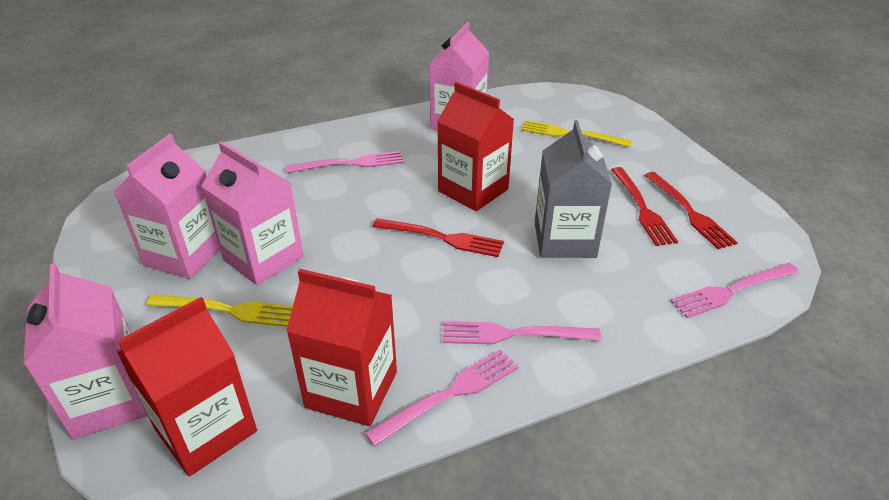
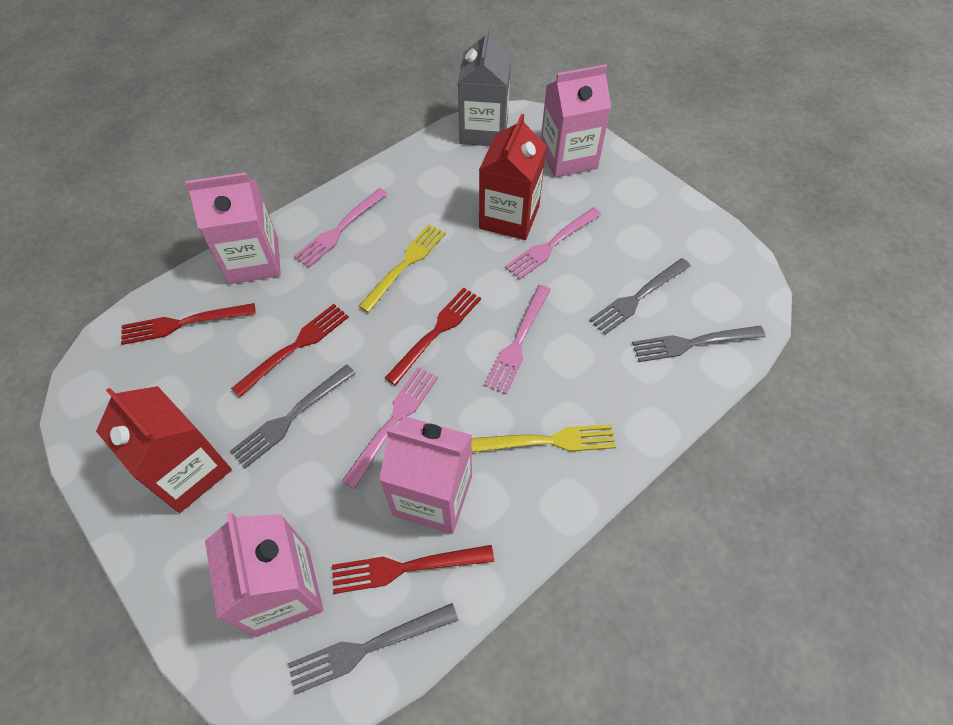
grey fork: none = 0 -> [230,364,355,469] [288,603,459,695] [589,258,691,335] [632,326,766,362] = 4
red carton: [117,297,257,476] [286,269,397,426] [437,82,514,211] = 3 -> [96,386,232,513] [479,114,546,240] = 2
red fork: [372,218,504,257] [611,167,678,246] [645,172,738,249] = 3 -> [121,303,256,345] [231,304,349,397] [332,545,494,594] [385,288,481,385] = 4

